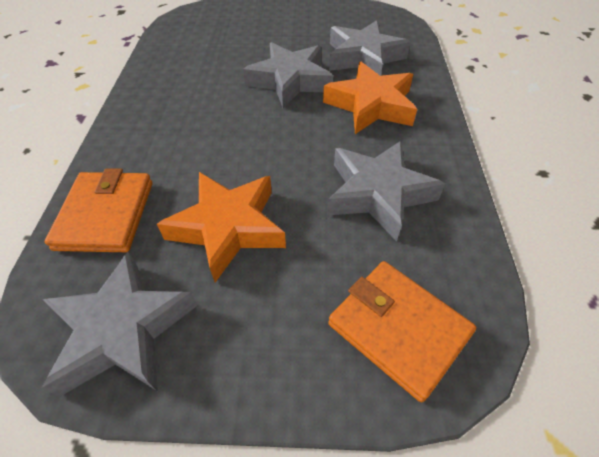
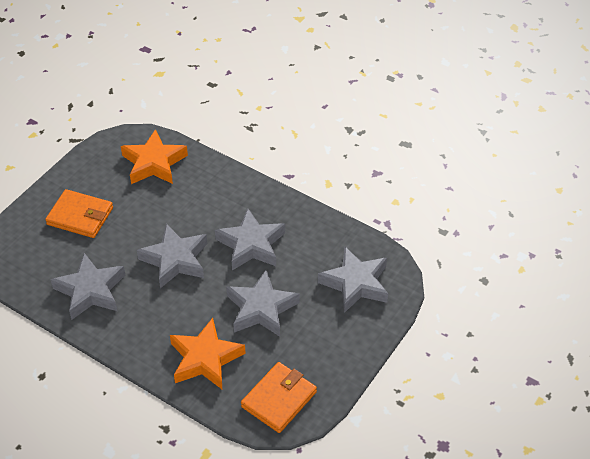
grey star: [42,252,197,397] [243,42,333,108] [327,141,445,242] [329,20,411,76] = 4 -> [50,253,125,320] [137,224,207,288] [215,208,285,270] [226,270,300,337] [318,247,388,313] = 5

